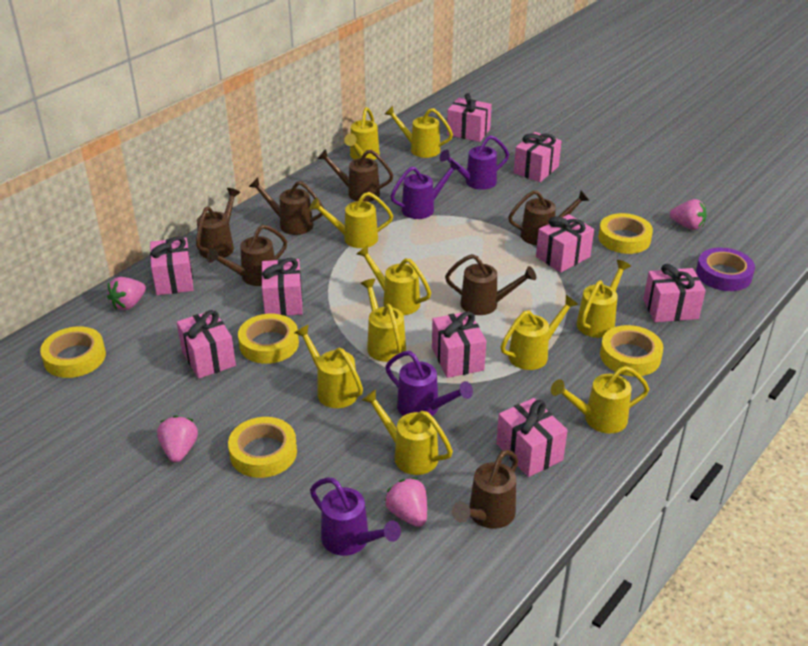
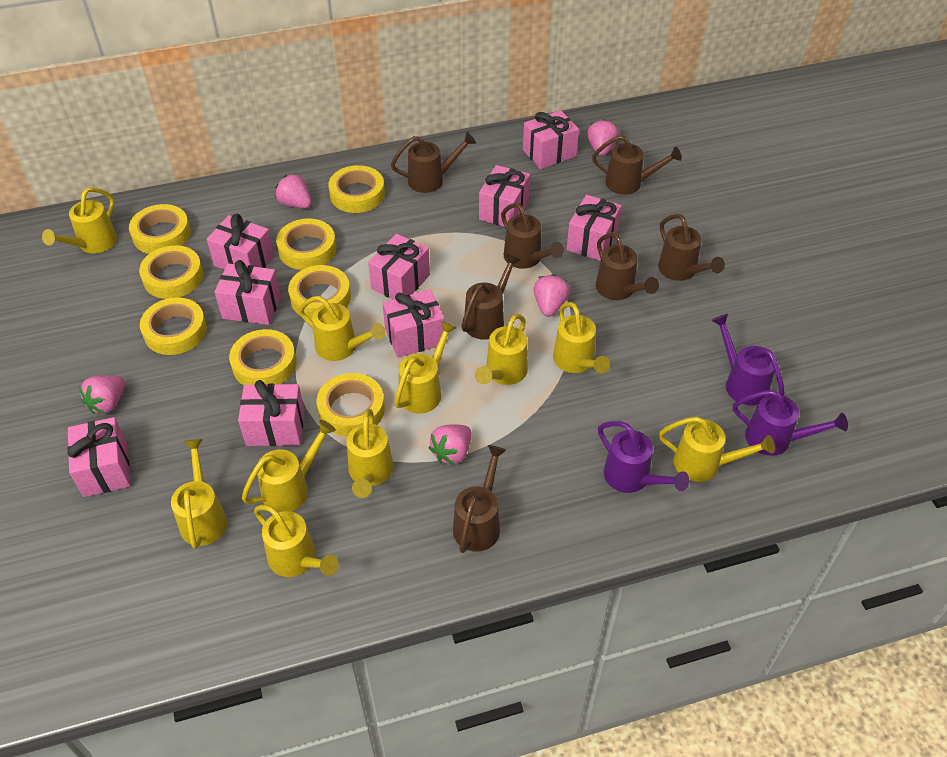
pink strawberry: [107,277,146,310] [157,415,198,462] [385,478,427,527] [670,199,706,230] = 4 -> [79,375,125,414] [275,173,312,209] [429,424,471,465] [534,274,570,317] [587,119,619,156] = 5
purple tape: [696,248,755,291] = 1 -> none = 0
purple watering can: [310,478,401,556] [385,351,473,416] [390,160,461,219] [440,135,509,190] = 4 -> [598,421,689,493] [711,314,784,405] [733,390,848,456] = 3
yellow tape: [40,326,106,378] [228,417,297,478] [238,314,299,364] [598,213,653,254] [600,325,664,376] = 5 -> [129,204,191,254] [139,245,203,299] [140,297,207,355] [229,329,296,385] [276,218,336,270] [288,265,351,320] [317,373,385,436] [328,165,385,213] = 8

